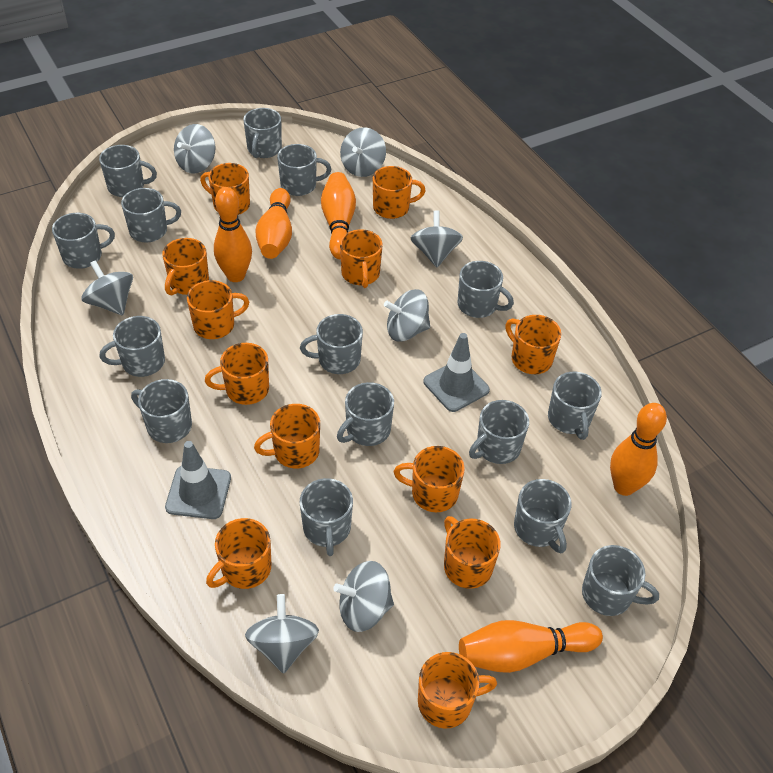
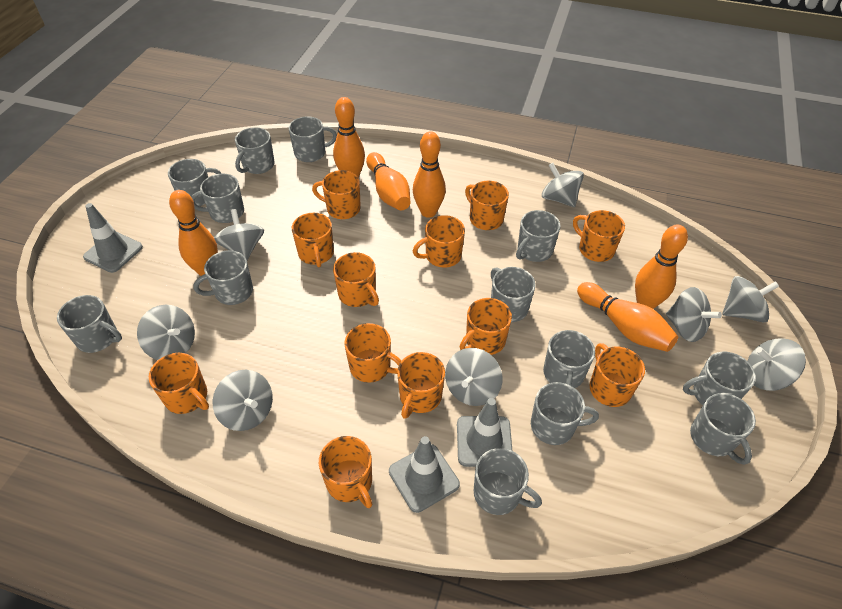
grey mug: [52,213,115,269] [99,145,157,197] [100,316,165,377] [121,188,181,242] [131,379,192,443] [243,108,282,158] [277,144,331,196] [300,314,363,374] [300,478,353,556] [337,382,394,446] [458,261,514,318] [469,400,529,464] [514,479,572,553] [548,372,602,440] [582,545,659,616] = 15 -> [57,295,122,353] [168,159,222,206] [191,173,244,223] [193,250,253,305] [235,127,275,174] [288,116,337,162] [474,448,542,515] [491,267,536,322] [516,210,561,262] [531,382,599,445] [543,330,595,388] [683,352,756,405] [690,393,756,465] = 13
grey spinning top: [82,260,133,315] [174,124,216,174] [245,594,319,674] [333,561,394,632] [340,127,386,177] [384,289,430,342] [411,210,463,267] = 7 -> [137,305,195,360] [212,370,273,431] [214,209,264,260] [445,348,503,406] [542,163,584,207] [666,287,722,342] [722,276,779,322] [747,338,806,391] = 8
grey traffic cone: [165,441,231,519] [423,333,490,412] = 2 -> [83,203,143,273] [389,436,460,513] [457,398,512,467] = 3
orange bowling pin: [214,187,252,282] [255,188,292,259] [321,172,356,259] [459,620,603,673] [610,403,667,496] = 5 -> [169,190,218,276] [333,97,365,178] [366,152,411,210] [413,131,446,218] [577,282,678,352] [635,225,688,309] = 6

